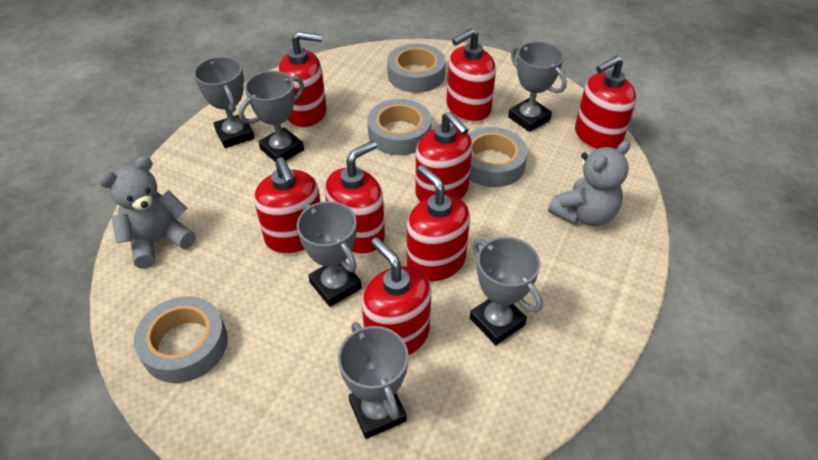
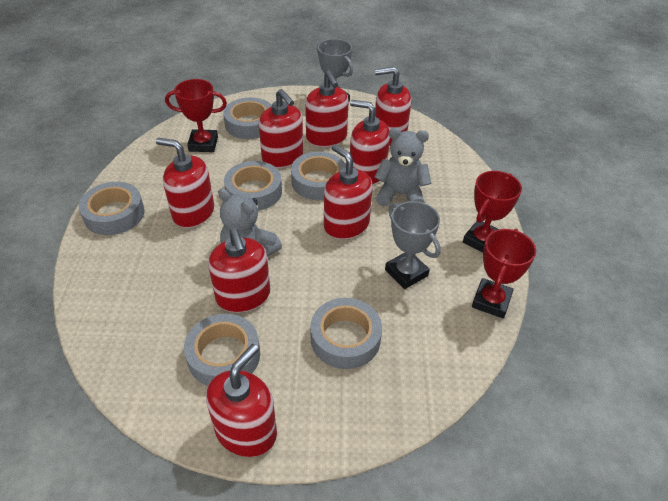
grey tape: [134,296,228,383] [367,99,432,155] [387,43,446,93] [468,127,528,187] = 4 -> [79,182,145,235] [184,314,260,386] [223,97,272,139] [224,161,282,211] [291,152,346,200] [310,298,382,369] = 6
grey trophy: [194,57,255,148] [239,71,304,162] [297,201,362,307] [338,322,409,439] [470,237,543,345] [508,41,567,132] = 6 -> [317,39,353,102] [385,201,441,289] = 2
red trophy: none = 0 -> [165,79,227,152] [463,171,522,253] [472,229,536,318] = 3

